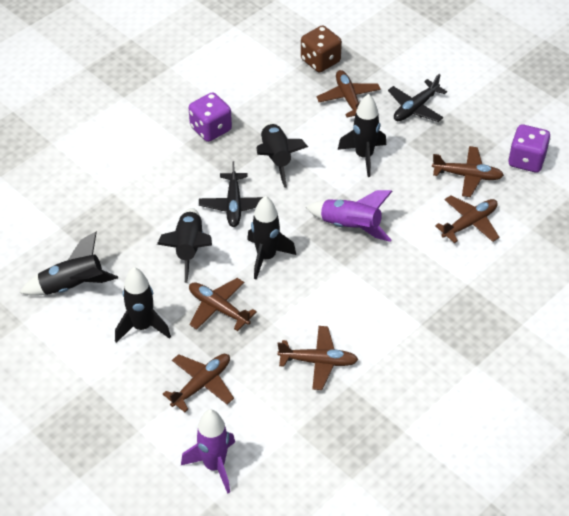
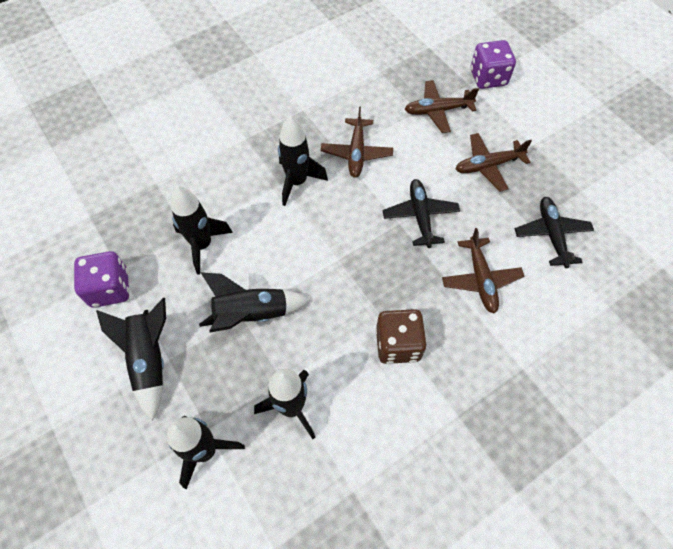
brown plane: [163,354,234,412] [189,278,257,331] [277,326,358,390] [316,70,381,117] [432,146,504,197] [435,195,499,243] = 6 -> [321,106,393,178] [405,80,479,133] [442,228,524,314] [456,133,532,191] = 4
purple rocket: [181,409,235,494] [306,190,392,242] = 2 -> none = 0

